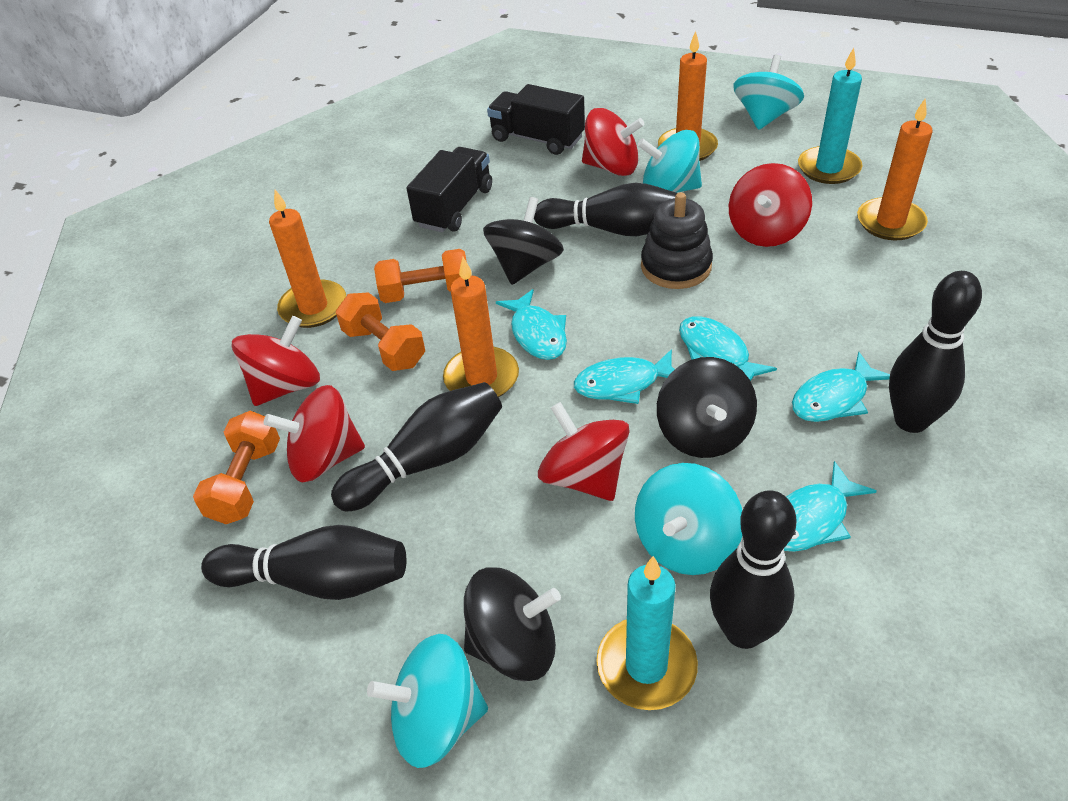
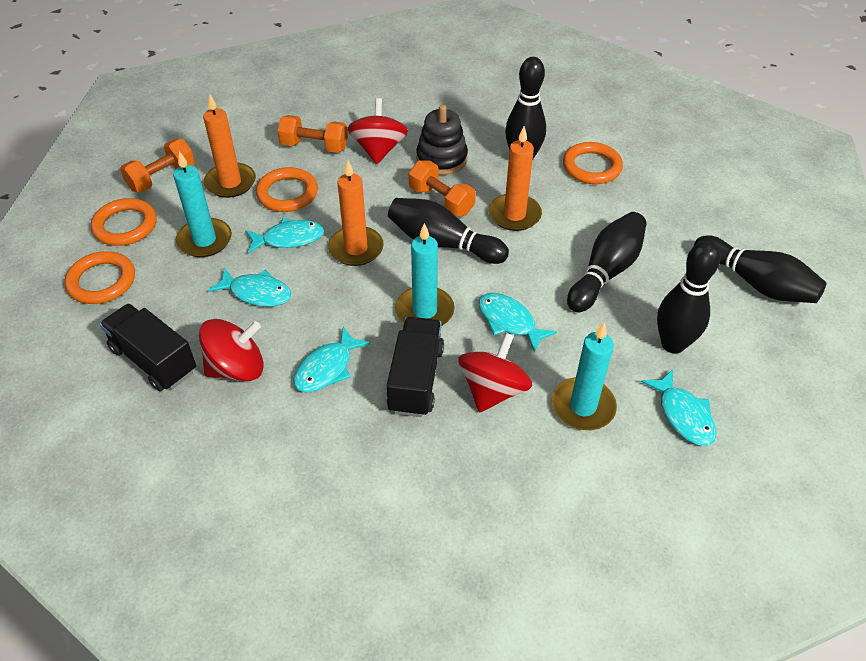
black spinning top: [464,567,561,681] [483,197,564,285] [657,357,757,458] = 3 -> none = 0
orange candle: [269,190,346,328] [443,257,519,397] [658,31,718,161] [857,99,933,240] = 4 -> [203,94,256,198] [328,160,384,266] [489,126,542,231] = 3
orange ring: none = 0 -> [64,251,135,304] [91,198,157,246] [256,167,318,212] [563,142,623,184] = 4
red spinning top: [232,316,320,406] [264,385,365,482] [538,402,630,501] [582,108,644,176] [729,163,812,247] = 5 -> [199,319,264,381] [347,98,408,164] [458,333,532,413] = 3
turquoise candle: [596,556,698,710] [798,48,862,184] = 2 -> [173,151,232,257] [395,223,455,326] [551,322,617,430] = 3
turquoise spinning top: [367,634,488,768] [635,463,742,575] [638,130,702,193] [733,54,804,130] = 4 -> none = 0

